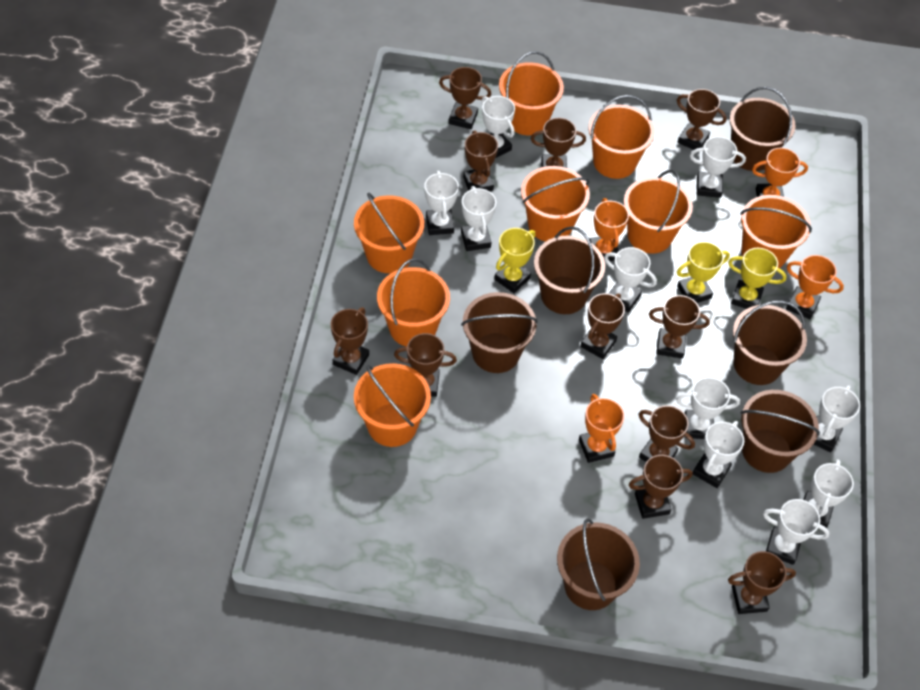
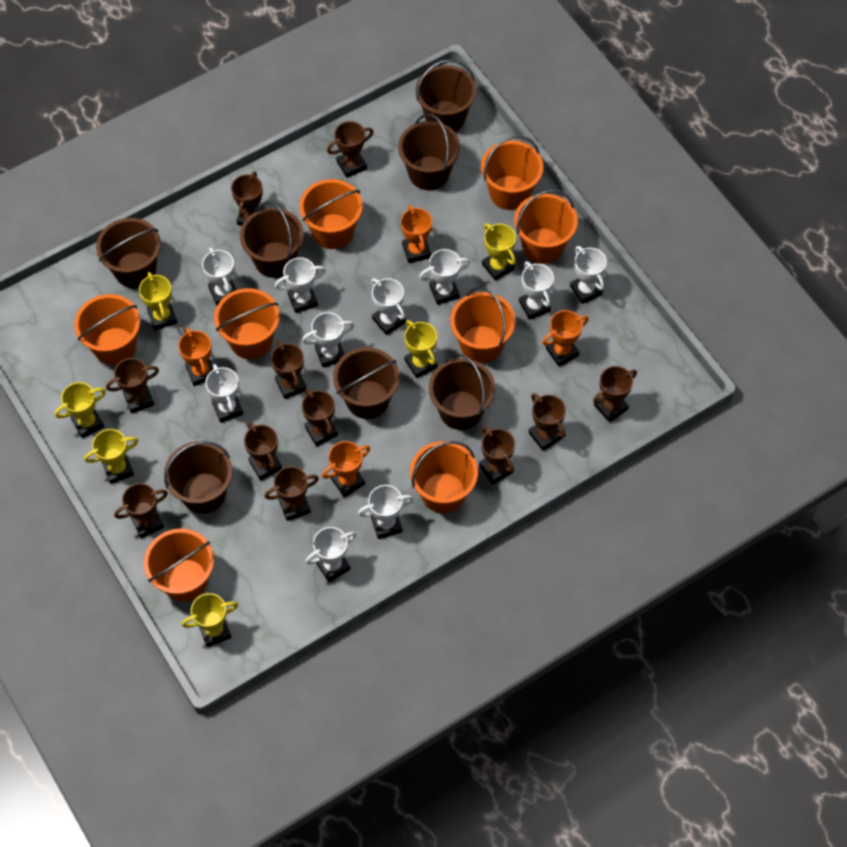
brown bucket: [461,292,538,373] [534,227,605,314] [557,518,640,610] [730,87,795,171] [733,300,807,385] [741,390,820,473] = 6 -> [96,218,161,288] [164,441,233,514] [240,201,304,278] [333,347,400,419] [398,114,460,190] [415,59,477,132] [429,354,495,430] = 7
yellow trophy: [494,228,535,293] [677,241,730,303] [728,248,787,309] = 3 -> [55,382,106,438] [84,429,138,484] [139,272,177,330] [182,593,238,647] [404,320,437,378] [482,223,516,280] = 6

